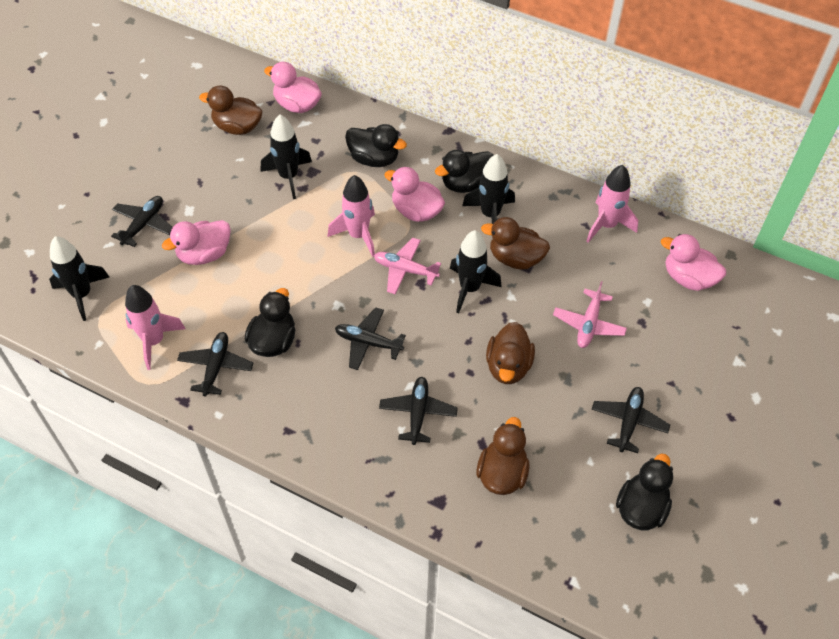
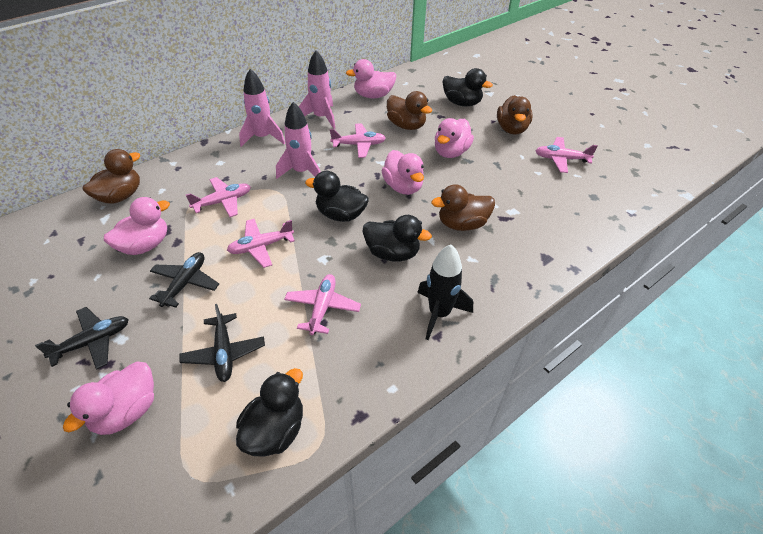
black plane: [111,196,173,247] [177,332,254,396] [335,307,406,370] [379,377,458,445] [592,387,670,453] = 5 -> [35,307,129,370] [149,252,219,307] [180,304,265,382] = 3
black rocket: [49,236,110,321] [261,115,312,199] [450,230,502,313] [462,154,515,224] = 4 -> [417,245,473,340] = 1
pink duck: [162,220,231,265] [264,62,322,113] [384,167,445,222] [661,234,726,291] = 4 -> [63,361,154,435] [104,197,170,255] [346,59,396,98] [381,150,424,195] [435,118,474,158] = 5
pink plane: [374,238,441,294] [553,281,627,348] = 2 -> [186,177,251,217] [227,219,295,268] [284,274,361,335] [330,123,386,158] [535,137,598,173] = 5

